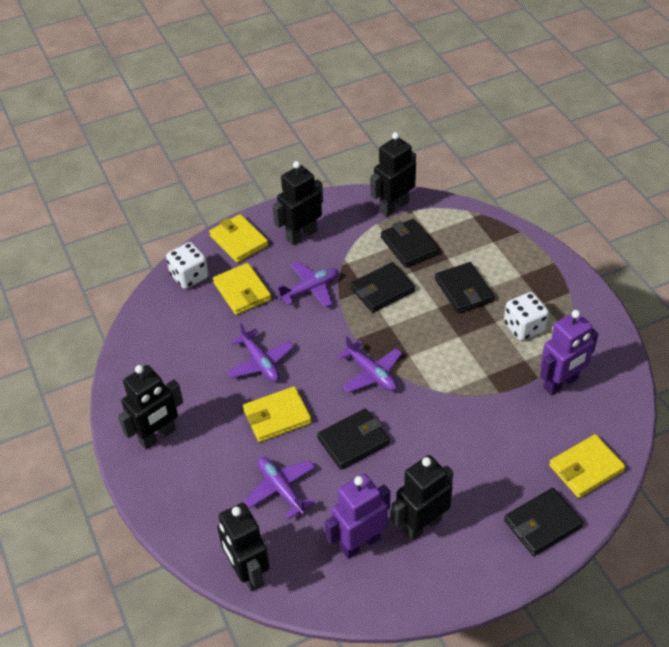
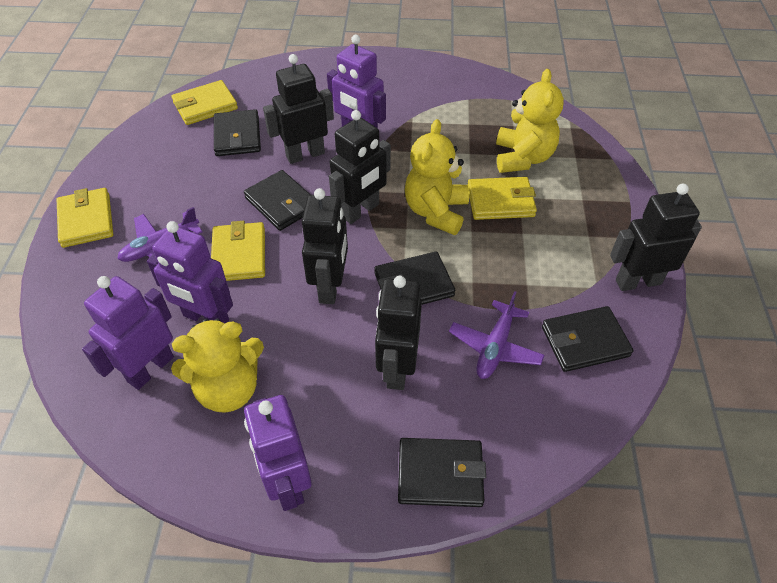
purple plane: [227,323,294,382] [244,457,315,519] [275,262,339,308] [338,336,402,393] = 4 -> [117,207,203,262] [449,291,545,379] = 2
purple robot: [325,474,391,559] [540,310,598,395] = 2 -> [82,276,174,390] [147,221,233,323] [244,395,312,511] [327,35,386,128] = 4
white dice: [166,242,209,289] [504,292,549,341] = 2 -> none = 0
yellow teddy bear: none = 0 -> [171,319,264,413] [405,119,469,235] [496,69,564,173] = 3

